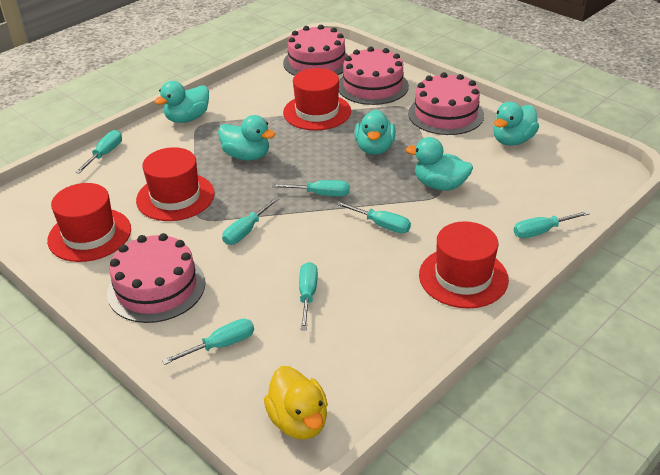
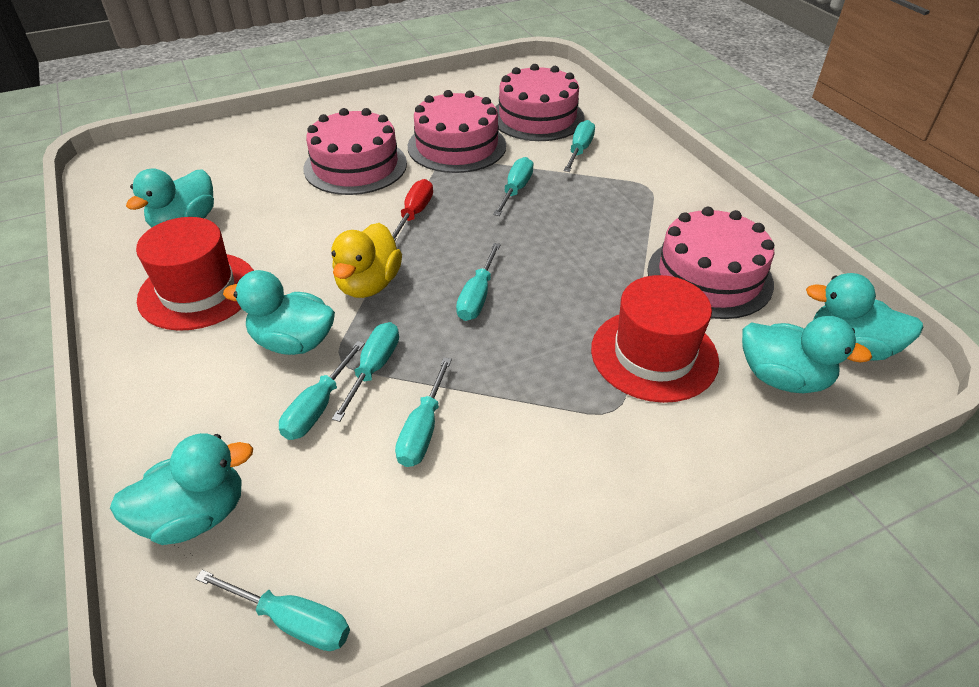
red hat: [47,183,131,262] [136,147,215,221] [283,68,351,130] [419,221,509,308] = 4 -> [136,217,254,331] [591,275,719,403] = 2
red screwdriver: none = 0 -> [392,179,433,240] = 1

